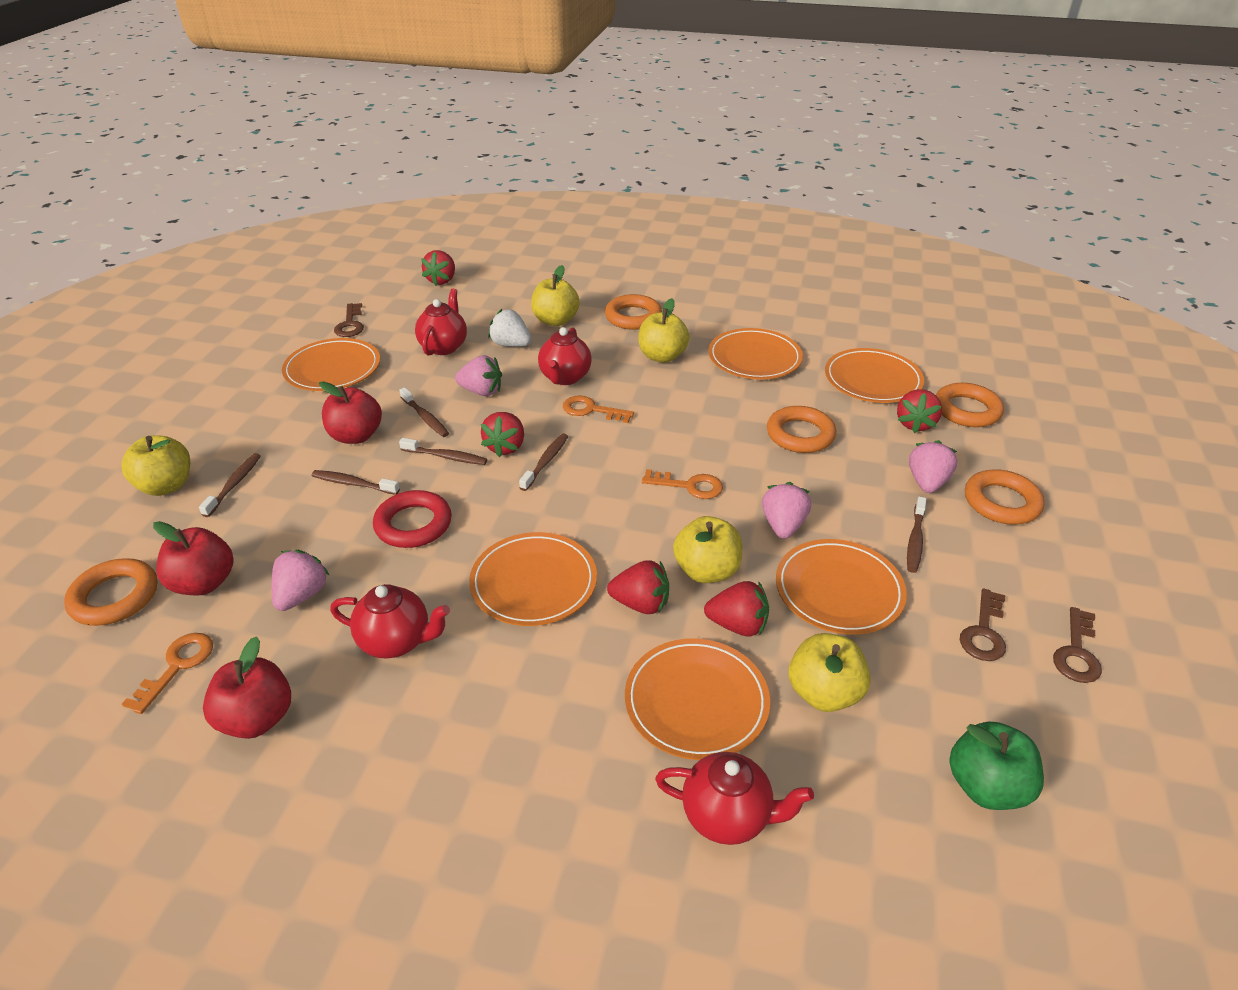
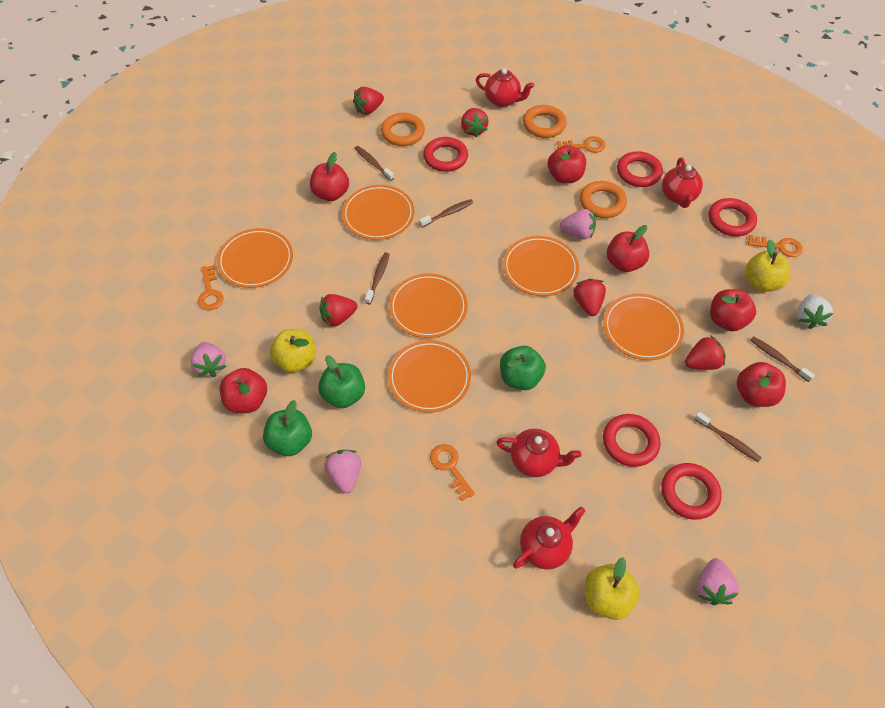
brown key: [334,303,364,337] [960,589,1006,661] [1053,607,1102,683] = 3 -> none = 0
brown toothbrush: [199,453,261,517] [312,470,400,495] [399,387,449,437] [399,438,487,465] [519,434,568,491] [907,497,926,573] = 6 -> [354,146,394,181] [365,252,390,304] [419,199,473,227] [694,412,761,462] [750,336,815,382] = 5
green apple: [950,721,1044,810] = 1 -> [263,400,312,456] [318,355,365,408] [500,346,546,390] = 3
orange key: [122,633,213,714] [563,396,634,423] [642,469,723,499] = 3 -> [198,265,224,310] [430,444,475,501] [557,136,606,153] [748,235,803,257] = 4
orange ring: [64,558,157,626] [605,294,662,330] [767,406,836,453] [936,383,1004,427] [965,469,1044,525] = 5 -> [381,113,425,146] [523,105,567,138] [580,181,627,218] = 3
red apple: [153,521,234,595] [203,636,291,739] [319,381,382,444] = 3 -> [220,368,267,413] [310,152,349,201] [548,145,586,183] [607,225,649,272] [710,289,756,331] [737,362,786,407] = 6
red ring: [373,490,452,548] = 1 -> [423,137,468,172] [603,414,661,467] [617,151,663,187] [661,463,722,520] [709,198,757,237] = 5
yellow apple: [121,435,190,496] [531,265,580,326] [638,298,690,363] [673,516,742,583] [789,633,871,712] = 5 -> [270,329,316,373] [585,558,640,620] [745,240,790,292] = 3

